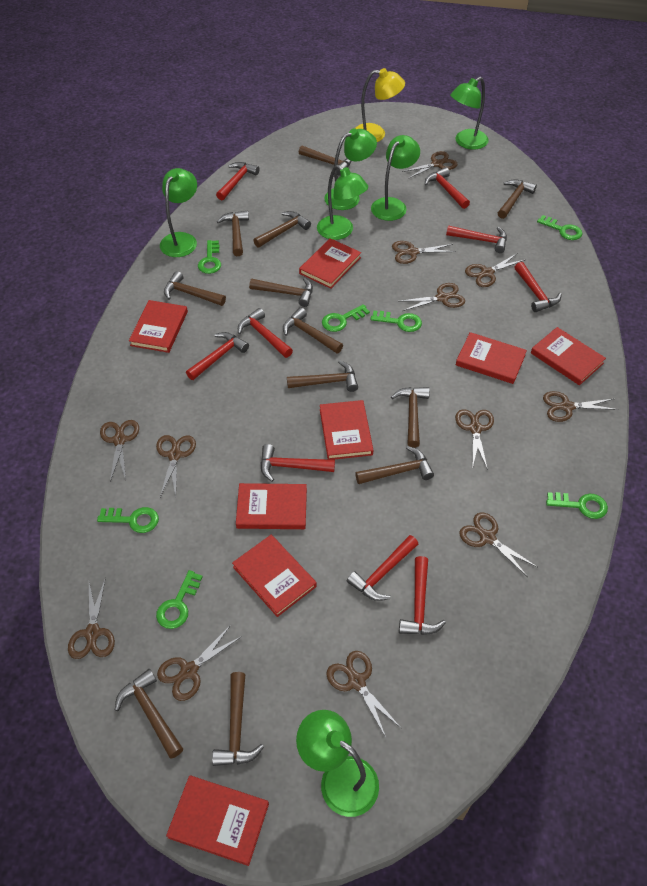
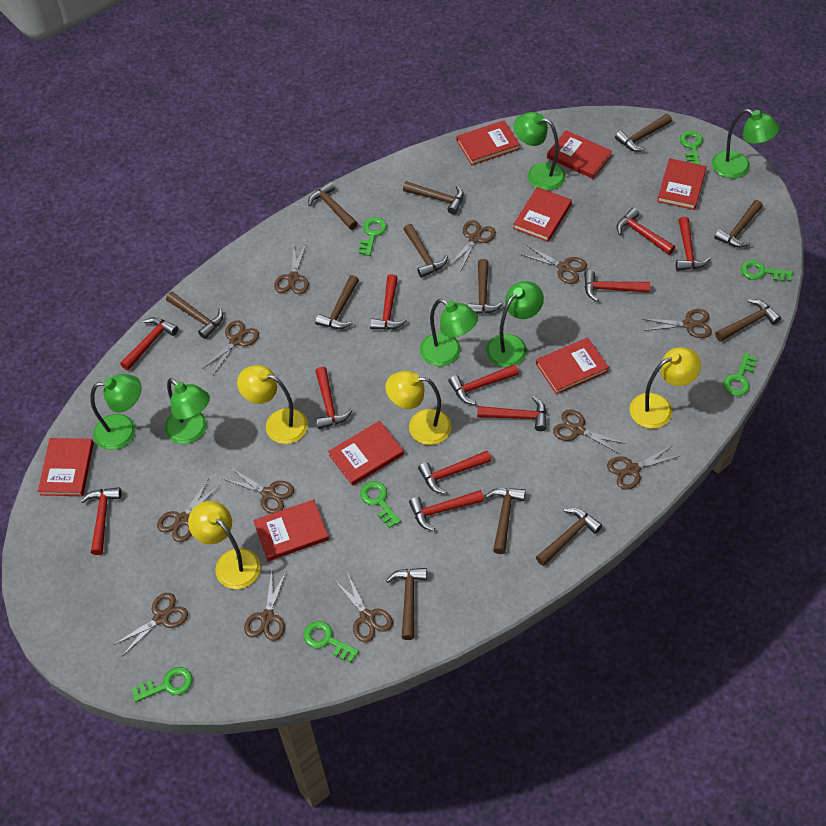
red hammer: [186,332,249,380] [216,162,260,200] [238,308,293,358] [261,444,335,482] [347,535,418,601] [399,556,446,635] [425,167,470,209] [446,225,507,253] [514,262,562,312] = 9 -> [81,487,122,555] [120,317,178,370] [315,367,353,429] [370,274,407,330] [409,490,484,531] [418,451,491,494] [448,364,519,405] [477,396,546,431] [584,270,650,302] [617,208,675,255] [676,217,711,271] = 11
yellow lamp: [355,68,405,142] = 1 -> [188,501,261,589] [237,365,308,444] [386,371,452,445] [630,347,701,429] = 4

